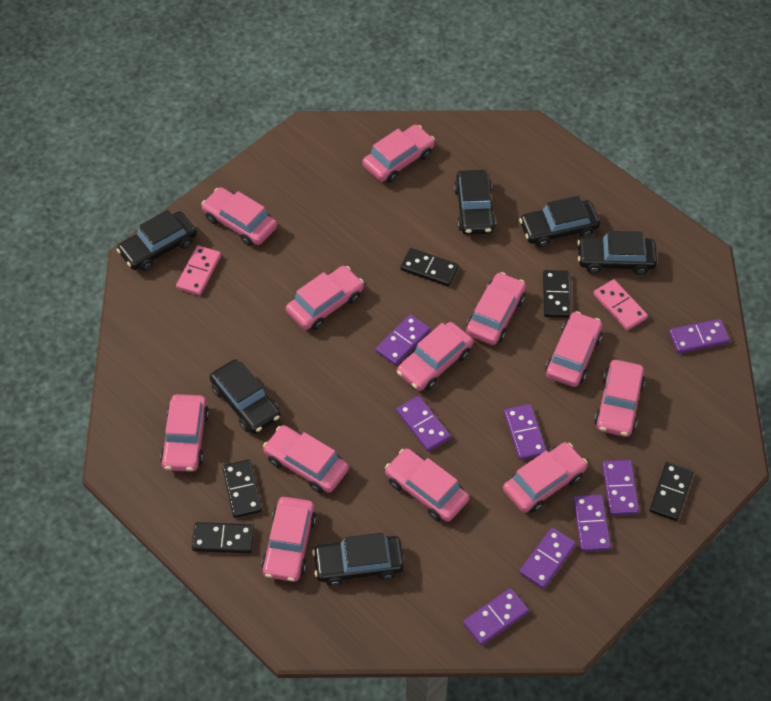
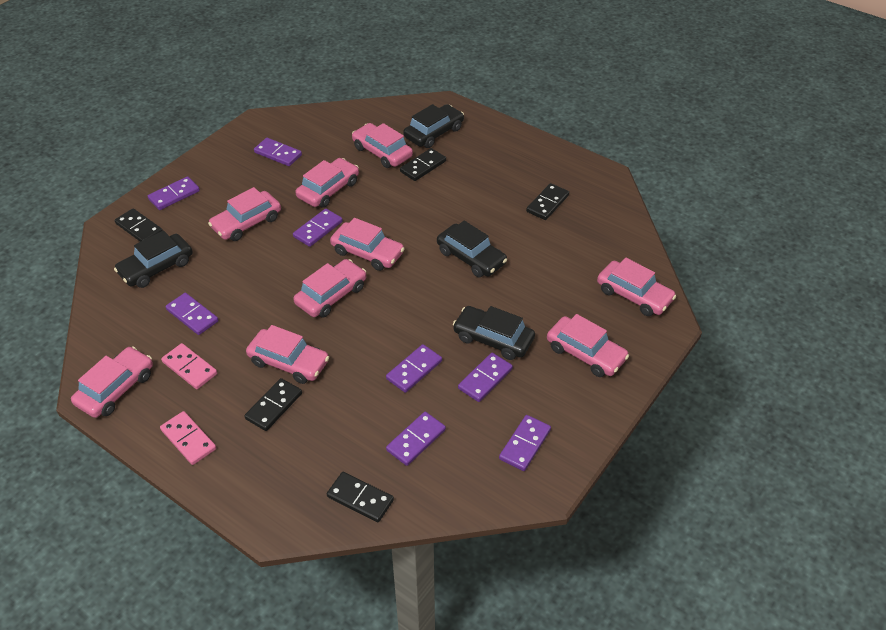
black car: [117,210,197,271] [209,359,281,434] [312,533,404,586] [454,170,496,235] [519,196,600,248] [577,231,657,275] = 6 -> [114,230,193,288] [403,104,464,148] [437,221,507,277] [453,306,535,360] = 4
pink car: [160,394,209,472] [201,187,277,246] [261,497,316,582] [263,425,349,493] [286,266,364,330] [362,125,435,183] [385,448,469,522] [397,322,473,391] [466,272,526,345] [503,442,587,513] [545,311,602,387] [594,359,645,437] = 12 -> [71,346,153,418] [208,187,281,241] [246,325,329,384] [293,259,366,318] [295,158,359,208] [330,218,405,271] [352,123,413,168] [547,314,629,377] [597,258,676,316] = 9

